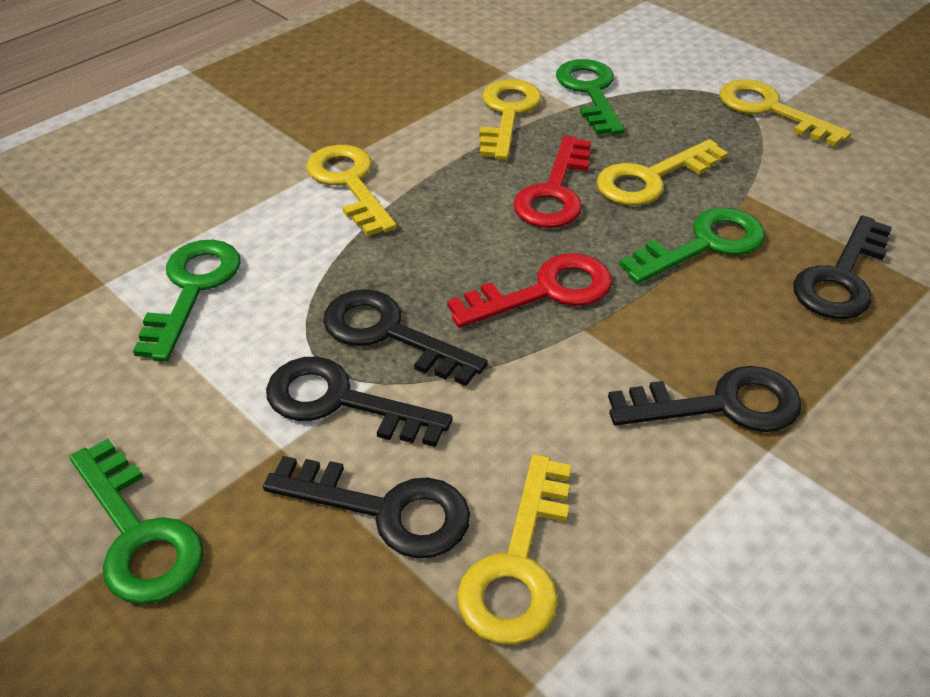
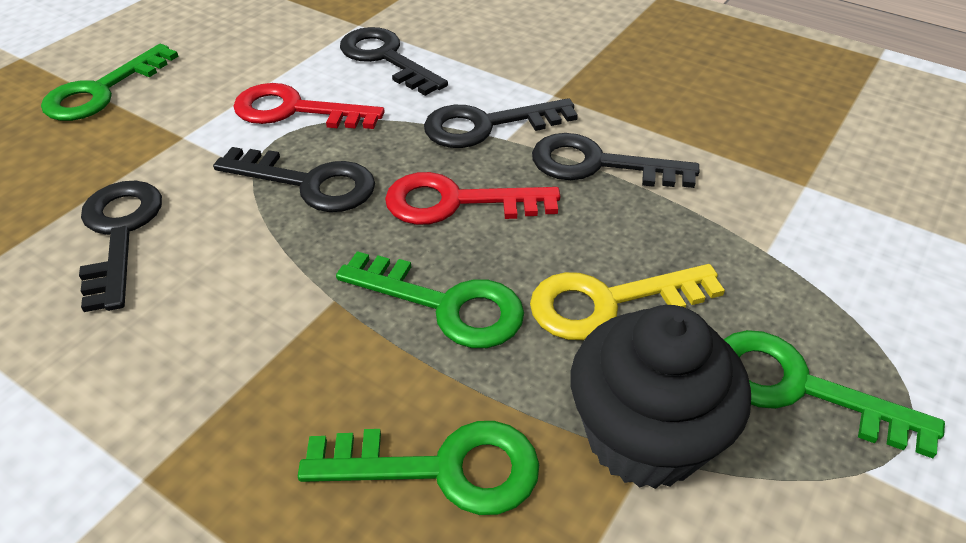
black cupcake: none = 0 -> [571,305,751,489] = 1
yellow key: [307,145,397,236] [457,454,571,645] [479,79,542,160] [597,139,728,206] [719,79,852,147] = 5 -> [530,264,725,340] = 1

